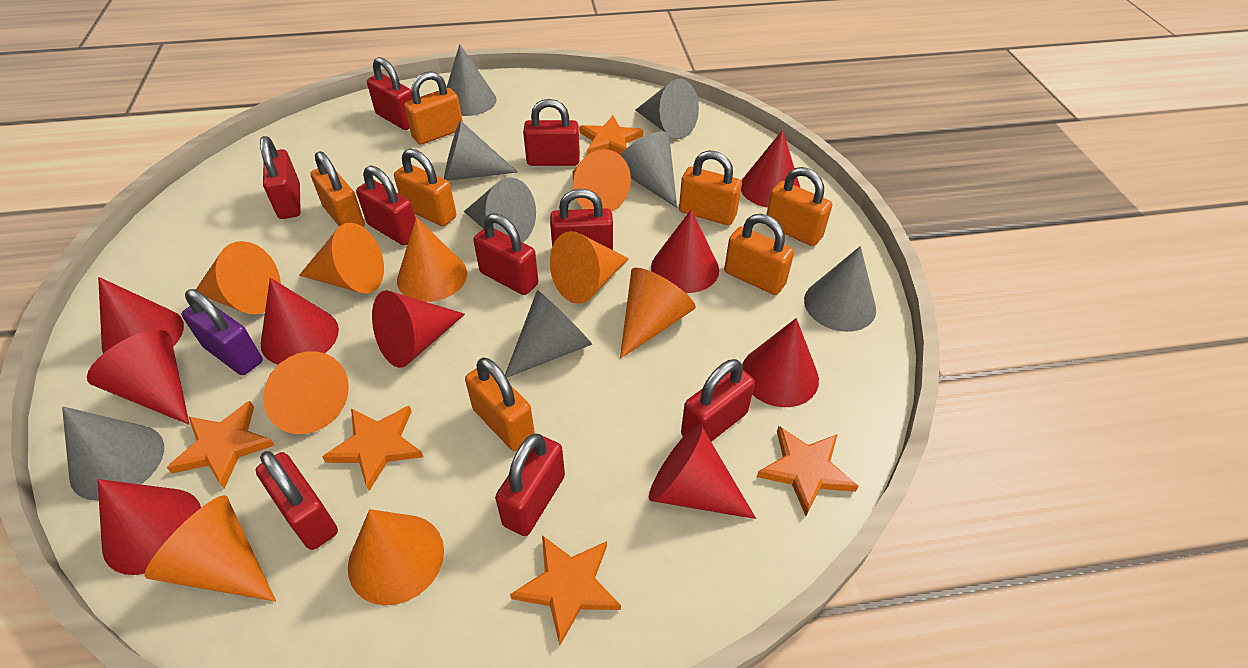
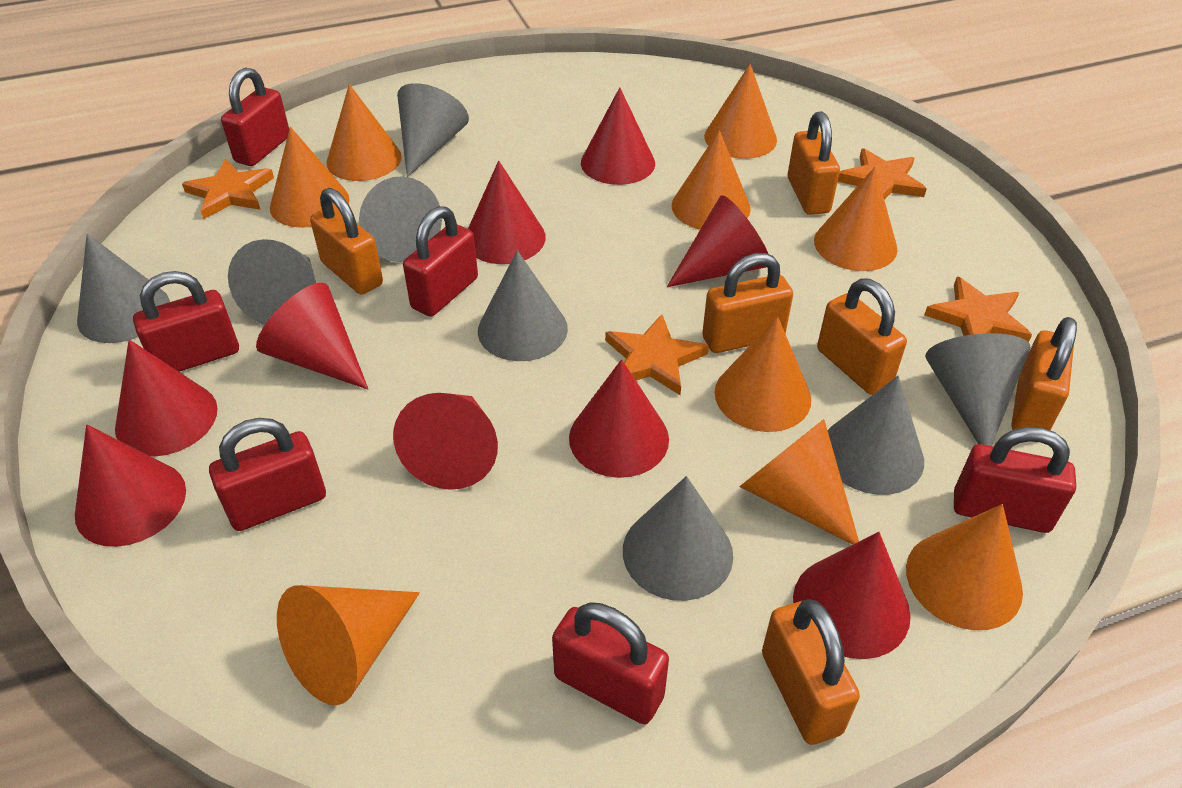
orange padlock: [310,151,365,227] [394,149,456,226] [404,71,463,145] [465,358,535,451] [679,150,742,225] [724,214,794,295] [766,167,832,246] = 7 -> [310,188,383,295] [702,253,793,353] [762,599,860,745] [788,111,840,215] [817,278,907,395] [1012,317,1077,430] = 6
orange star: [167,401,275,489] [322,406,423,491] [510,535,621,645] [579,116,643,155] [757,426,859,516] = 5 -> [182,159,274,219] [605,314,709,395] [838,148,927,199] [924,277,1032,343] = 4
purple padlock: [182,289,263,375] = 1 -> none = 0
red padlock: [256,451,338,550] [260,136,301,219] [356,165,416,246] [367,57,412,130] [473,213,538,295] [495,433,565,536] [523,99,580,166] [550,189,613,250] [681,359,755,442] = 9 -> [133,271,239,372] [209,418,326,531] [221,68,289,166] [403,206,478,317] [552,602,669,724] [954,427,1076,533] = 6

